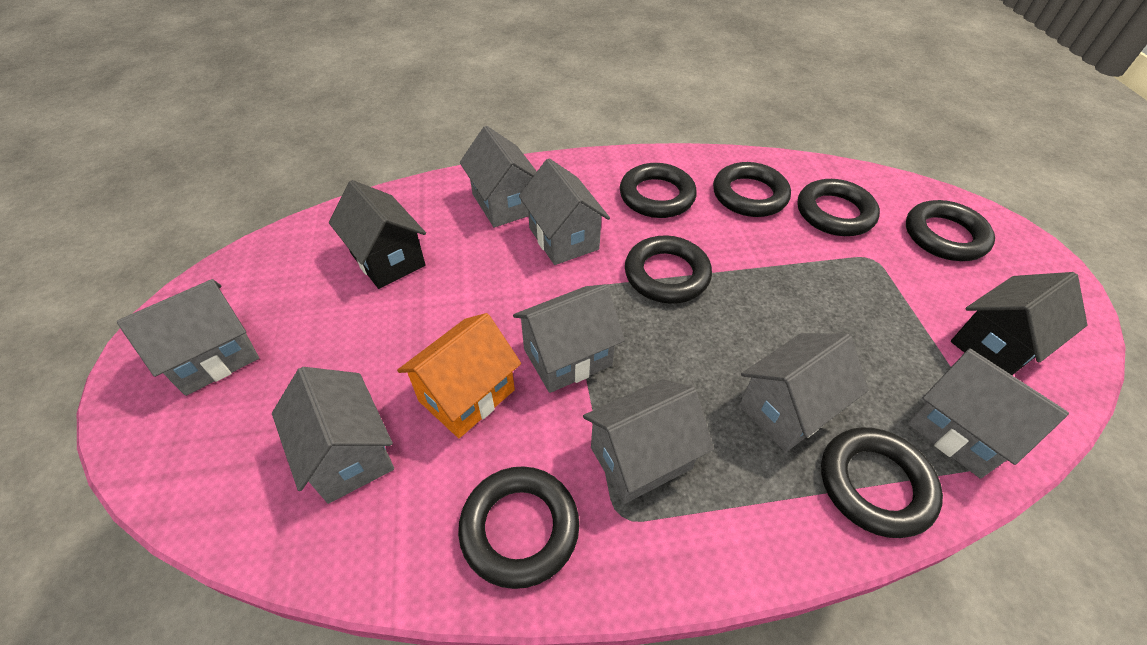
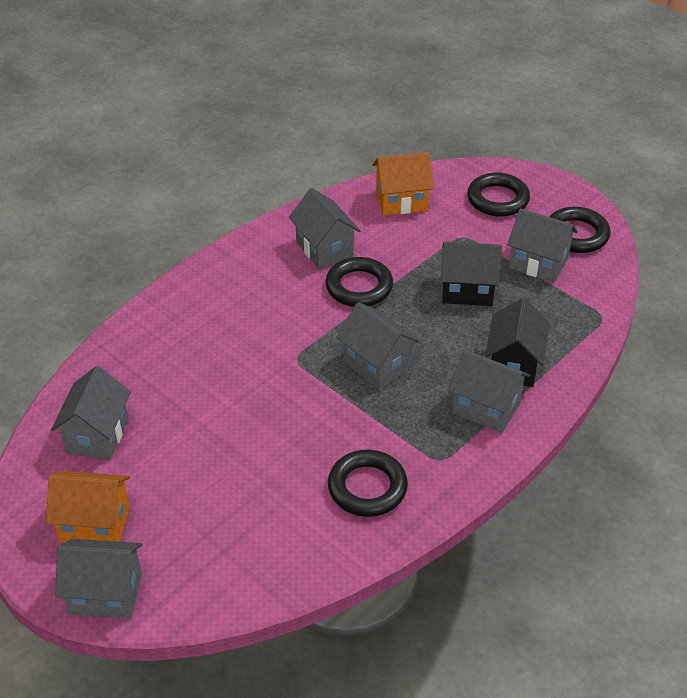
black ring: [458,466,579,589] [620,163,697,218] [625,235,712,304] [713,162,791,217] [797,179,880,236] [821,427,943,538] [906,200,995,261] = 7 -> [326,257,393,307] [328,450,408,517] [467,172,530,217] [549,207,611,253] = 4
grey house: [117,279,259,396] [272,367,394,504] [460,126,537,227] [513,284,625,393] [519,158,610,265] [583,379,714,504] [739,333,869,452] [907,348,1069,479] = 8 -> [51,366,131,460] [55,539,142,619] [289,188,361,269] [336,302,420,389] [448,350,530,433] [507,208,578,283] = 6
orange house: [397,313,521,438] = 1 -> [46,471,130,543] [373,152,434,215] = 2

